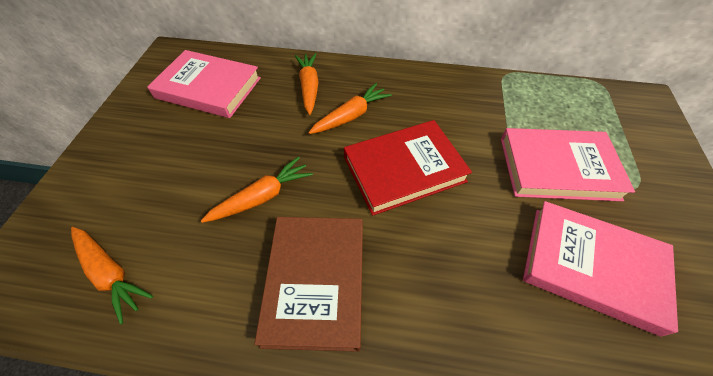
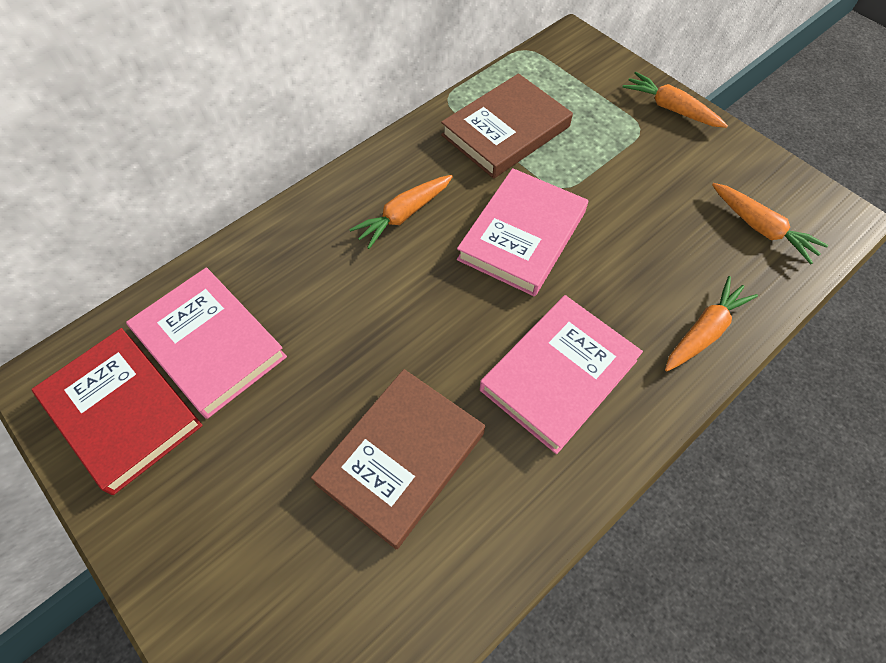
brown book: [254,217,363,352] = 1 -> [311,369,485,549] [441,73,573,179] = 2

